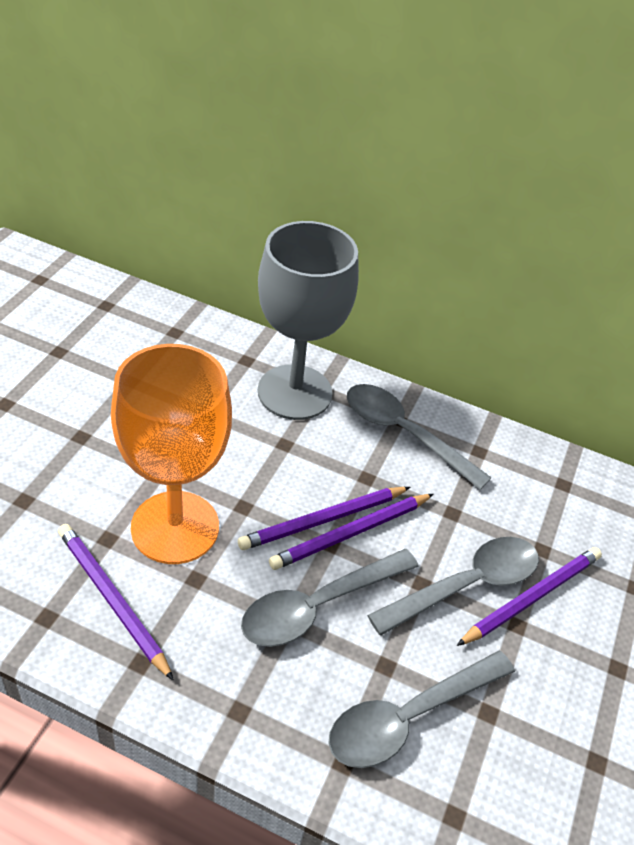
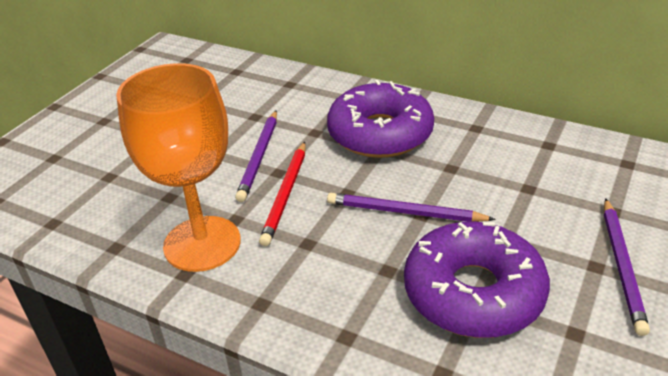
grey goblet: [258,221,359,420] = 1 -> none = 0
grey spoon: [241,549,419,647] [329,651,515,768] [347,384,492,490] [367,537,539,636] = 4 -> none = 0
purple donut: none = 0 -> [327,80,434,158] [404,221,550,338] = 2
purple pencil: [58,524,174,681] [238,487,410,550] [269,494,434,570] [456,547,602,646] = 4 -> [235,111,277,202] [327,193,496,222] [604,198,650,336] = 3
red pencil: none = 0 -> [259,142,306,246] = 1

